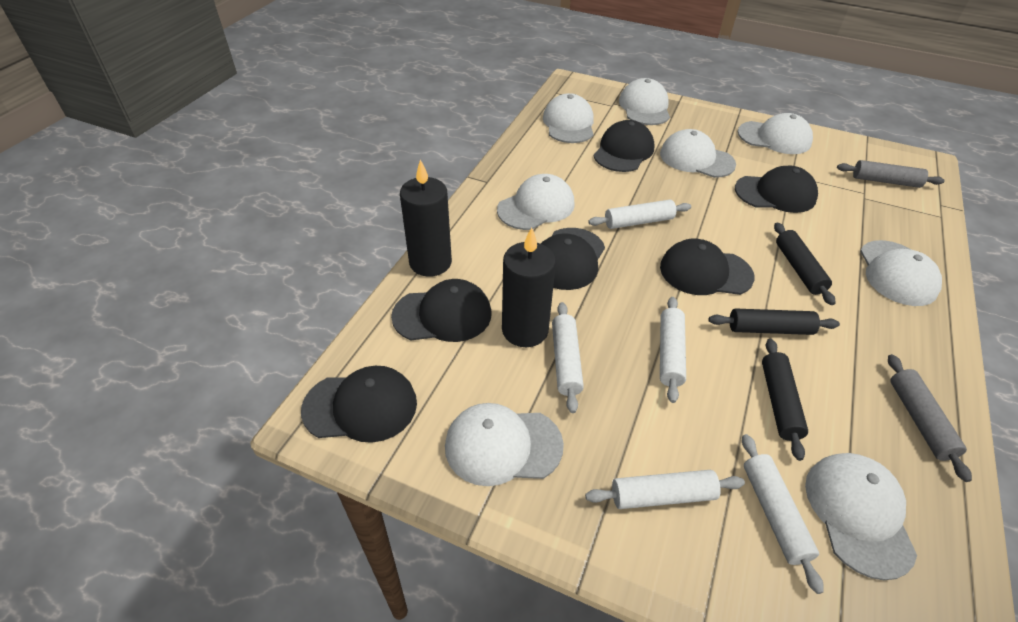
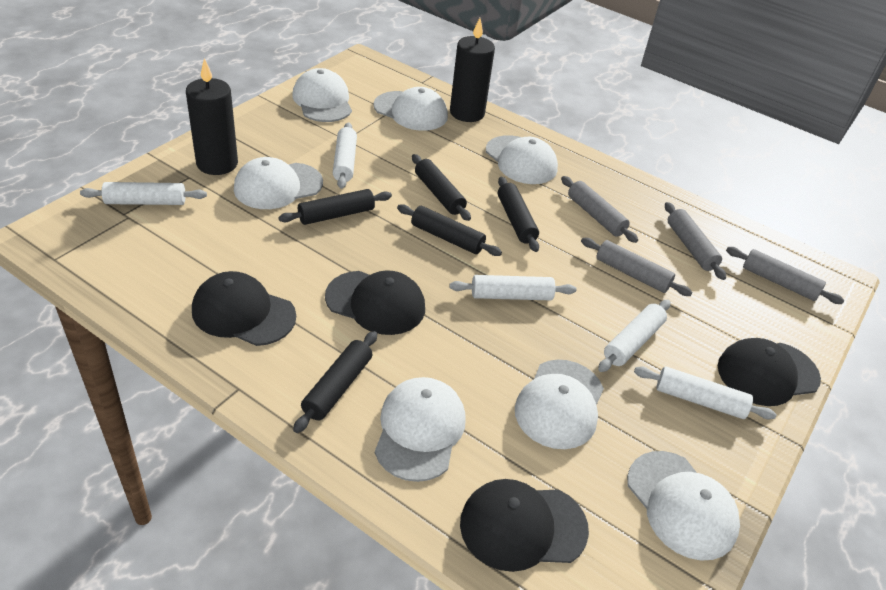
black cap: [301,366,417,443] [391,279,491,342] [541,228,605,290] [594,120,655,172] [660,239,754,295] [735,166,818,213] = 6 -> [192,271,296,346] [325,270,425,335] [460,479,589,572] [718,338,821,406] = 4
black rolling pin: [708,308,840,335] [762,339,808,461] [774,222,835,305] = 3 -> [278,189,392,225] [293,331,377,433] [397,204,502,256] [412,154,471,221] [498,177,539,252] = 5
grey rolling pin: [837,160,945,188] [888,354,972,482] = 2 -> [561,176,638,243] [581,238,693,296] [665,202,726,280] [726,247,844,304] = 4
white cap: [445,403,564,486] [497,174,575,230] [543,93,594,143] [619,78,670,125] [660,129,736,178] [738,113,813,154] [805,453,917,580] [860,240,942,306] = 8 -> [234,157,323,209] [292,68,352,122] [373,87,448,131] [375,377,466,482] [486,135,558,184] [515,360,604,449] [627,451,740,561] = 7

